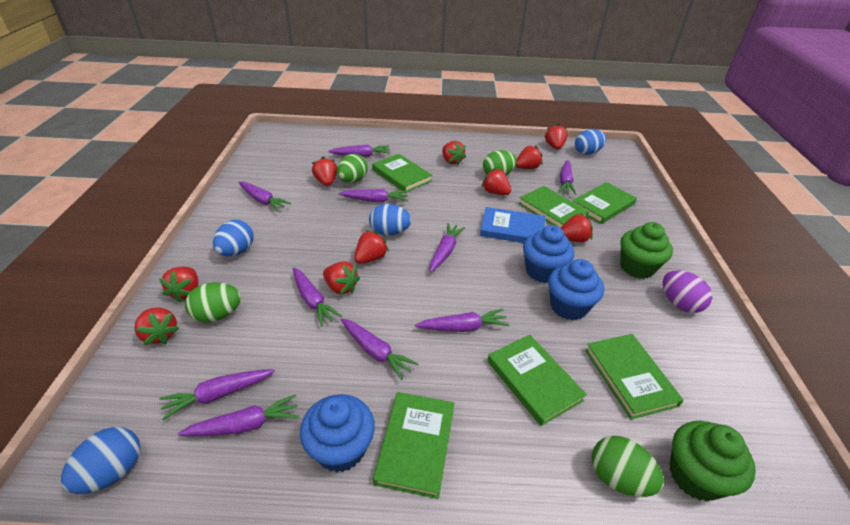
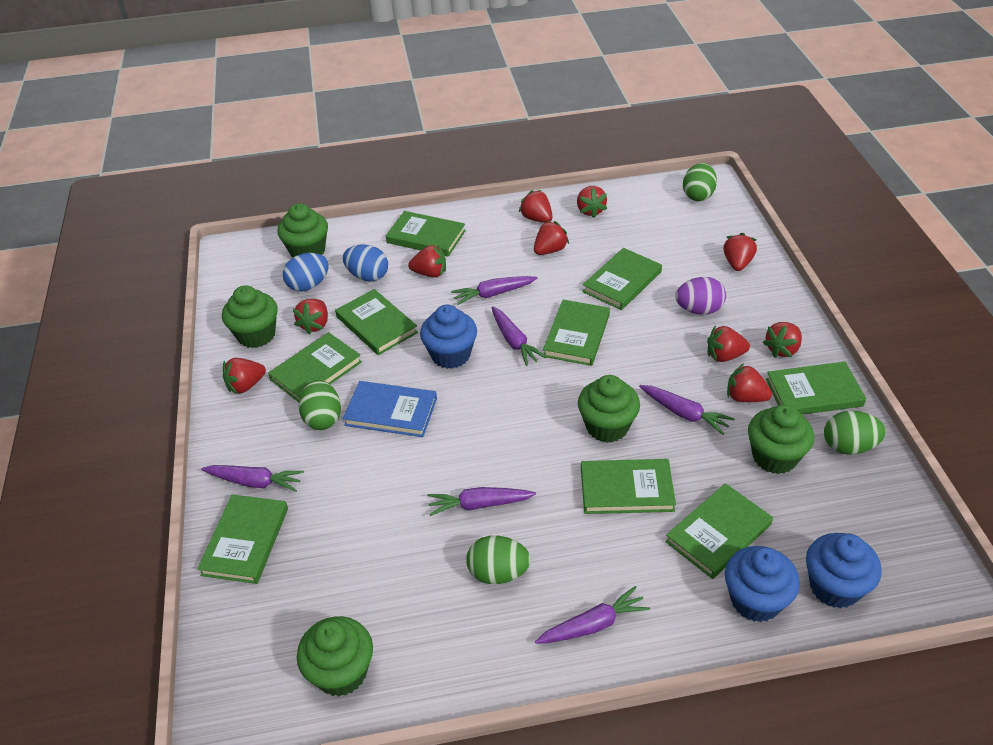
blue egg: [61,427,141,494] [213,220,254,257] [369,204,411,236] [575,129,606,155] = 4 -> [283,253,329,291] [343,244,388,281] = 2
green book: [372,154,432,191] [373,392,454,499] [487,335,587,426] [519,186,589,228] [572,182,637,224] [585,334,684,419] = 6 -> [197,494,288,584] [268,332,362,402] [335,289,418,355] [386,211,466,256] [543,300,610,366] [581,459,676,514] [582,248,662,310] [665,483,773,579] [766,362,866,415] = 9
green cupcake: [620,222,673,279] [670,421,756,501] = 2 -> [222,285,278,348] [277,203,328,257] [297,616,373,696] [578,375,640,443] [748,404,814,474] = 5
purple carrot: [160,369,275,420] [178,394,299,436] [238,182,291,212] [293,268,342,326] [328,144,390,157] [338,189,408,202] [341,318,418,380] [415,309,509,332] [430,223,465,273] [559,160,576,195] = 10 -> [201,465,304,492] [428,487,536,516] [451,276,538,305] [491,306,546,366] [535,586,650,644] [639,385,734,435] = 6

